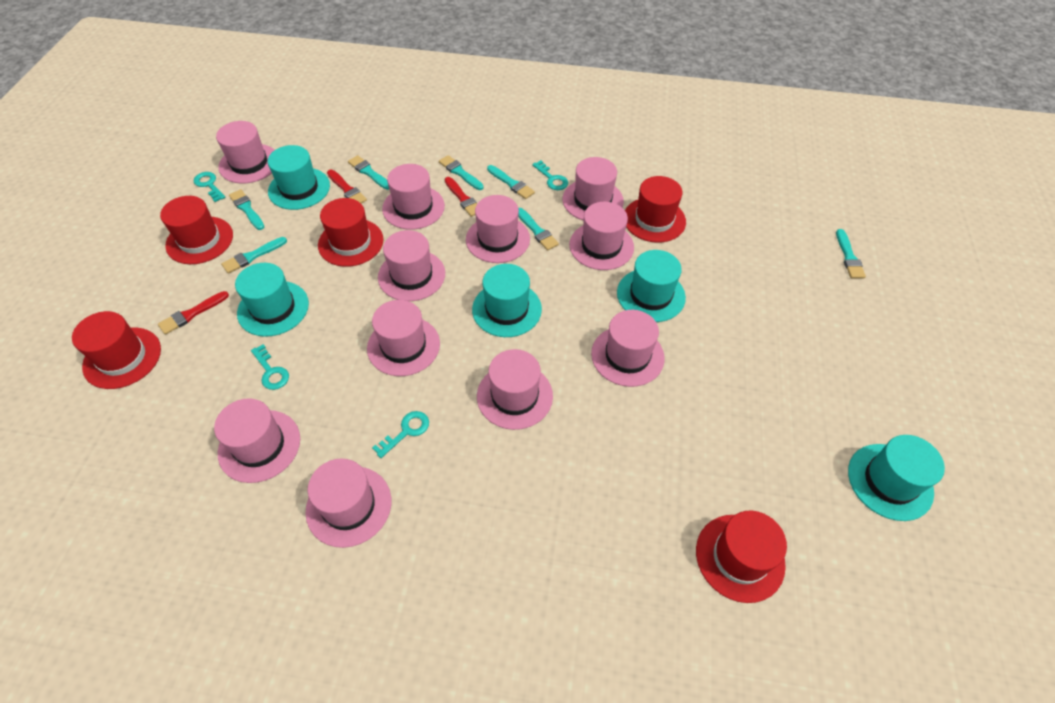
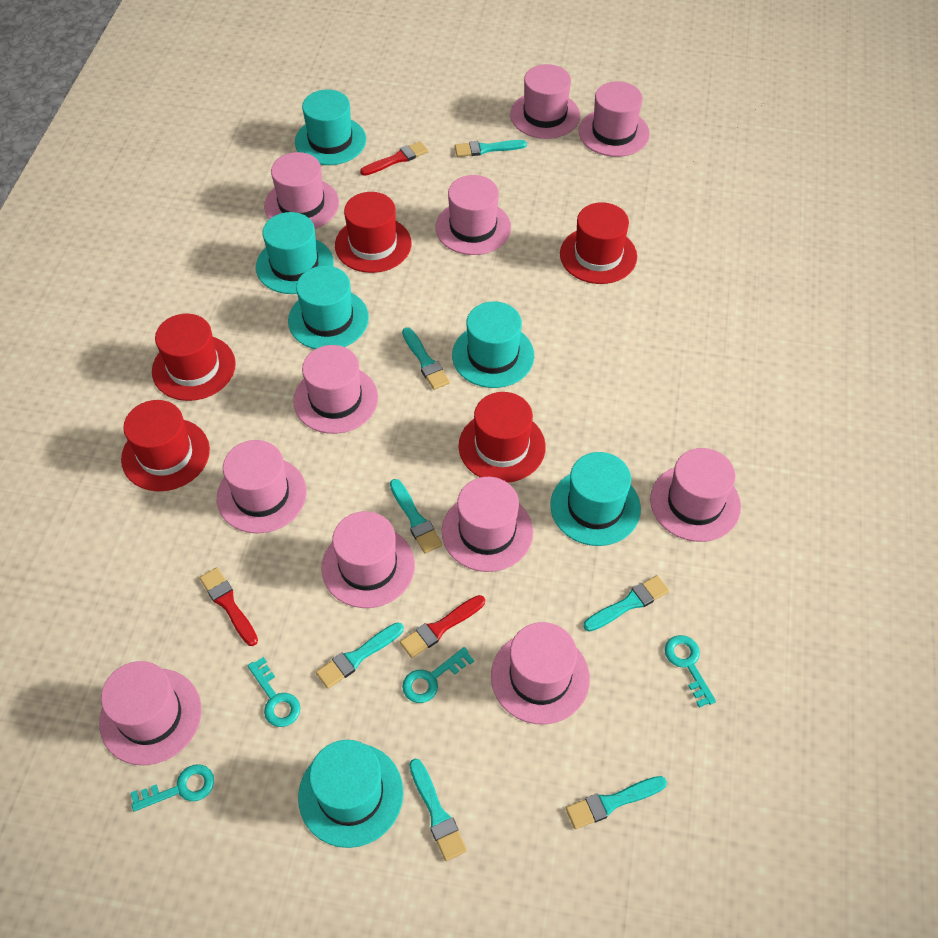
turquoise hat: [235,263,309,337] [268,145,330,210] [472,264,542,337] [617,250,686,322] [848,435,945,521] = 5 -> [256,212,334,294] [288,266,369,349] [295,89,366,165] [298,740,404,848] [452,301,534,388] [550,452,641,546] = 6

